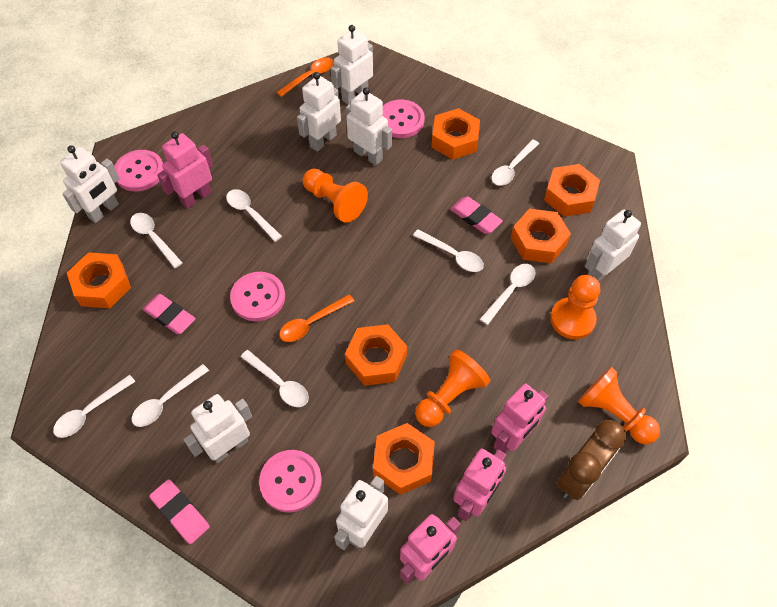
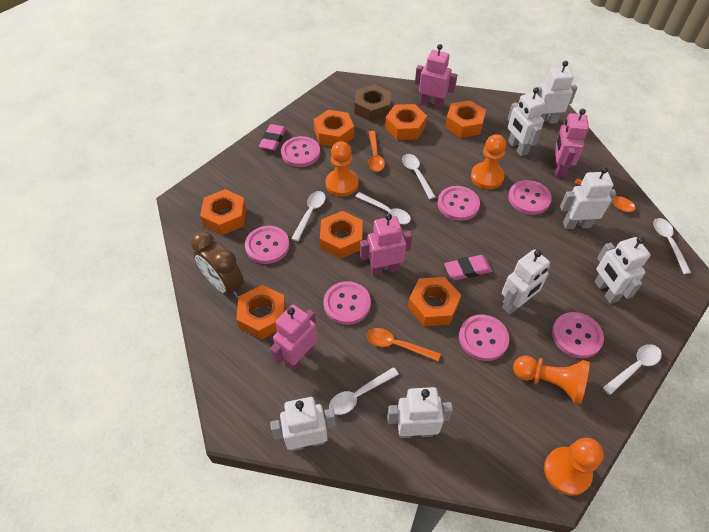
brown nut: none = 0 -> [355,84,391,122] = 1
orange nut: [67,252,131,308] [345,324,407,386] [373,423,435,495] [431,108,480,160] [511,209,571,263] [544,164,600,217] = 6 -> [200,189,246,235] [236,285,286,340] [314,110,354,146] [320,211,363,259] [385,104,427,140] [408,277,461,326] [445,100,486,138] = 7
orange spoon: [276,57,334,97] [279,294,354,342] = 2 -> [367,328,441,361] [368,131,385,171] [574,179,636,212] = 3
pink button: [114,150,164,192] [230,272,285,321] [259,450,322,512] [382,100,425,138] = 4 -> [245,226,290,264] [281,136,320,167] [323,281,371,325] [438,186,480,221] [459,315,509,361] [508,180,552,215] [552,312,604,358] = 7
pink eraser: [143,294,196,334] [149,479,210,544] [450,196,503,234] = 3 -> [259,124,286,151] [444,255,492,280] = 2
white spoon: [53,375,135,438] [130,213,183,268] [132,364,209,427] [226,189,282,242] [241,350,309,407] [413,229,484,272] [480,264,535,325] [492,139,539,186] = 8 -> [291,191,326,241] [329,367,399,415] [355,192,411,224] [402,154,436,199] [603,344,662,395] [653,218,691,274] = 6

